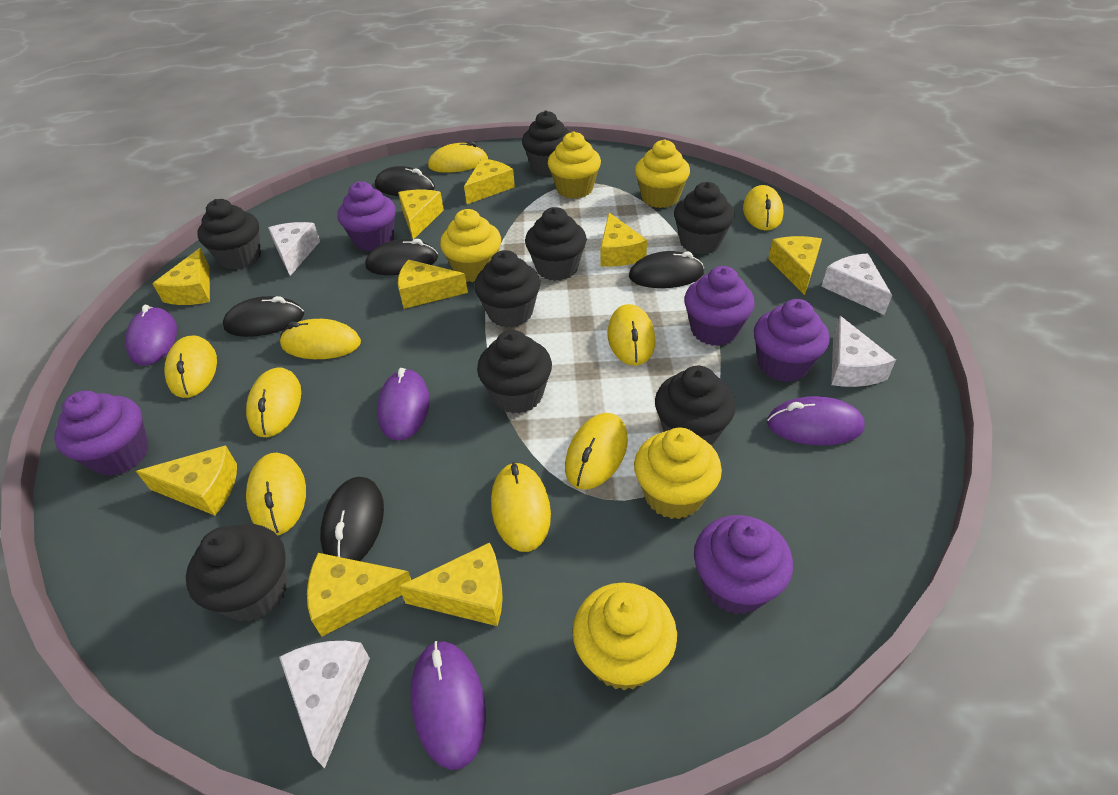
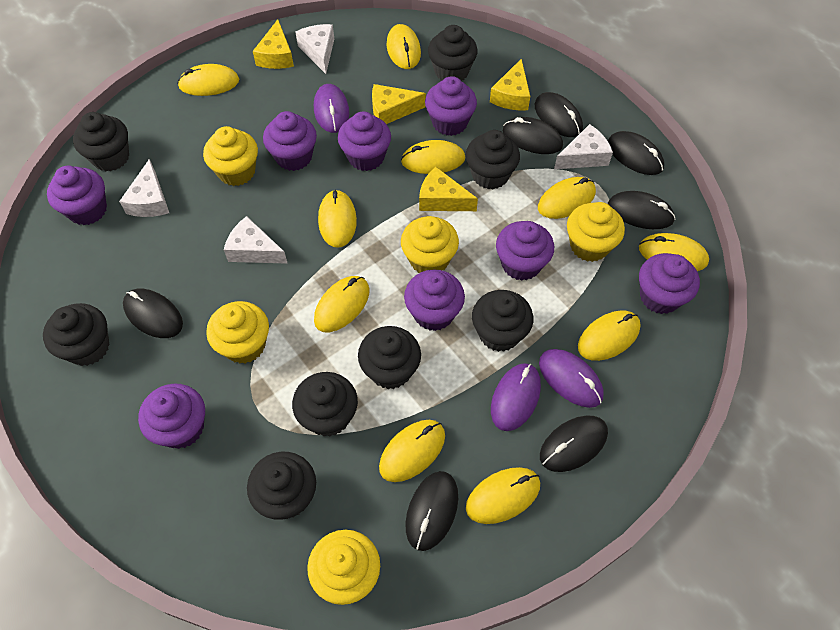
black mouse: [223,296,304,337] [320,477,384,561] [365,239,438,275] [375,166,435,196] [629,251,704,288] = 5 -> [123,289,183,338] [405,471,458,551] [503,117,563,154] [535,92,583,137] [540,415,608,472] [608,131,664,175] [608,191,675,229] = 7
purple cupcake: [54,391,149,476] [338,182,396,251] [684,266,755,346] [694,515,793,615] [754,299,830,382] = 5 -> [47,165,107,225] [138,383,205,449] [263,111,317,171] [338,111,391,171] [404,270,465,331] [425,76,477,136] [496,221,554,281] [639,253,700,314] = 8
purple mouse: [125,305,177,365] [377,368,429,441] [411,641,486,770] [767,396,865,445] = 4 -> [314,84,349,133] [491,363,541,431] [539,349,604,408] = 3
yellow cheese: [136,445,237,516] [152,248,210,305] [307,553,411,637] [398,190,444,240] [398,260,468,309] [398,542,503,626] [464,158,515,204] [600,212,647,267] [768,236,822,295] = 9 -> [253,19,294,69] [372,84,426,124] [419,167,478,211] [490,59,530,110] = 4
yellow mouse: [165,335,217,398] [246,367,301,437] [246,453,306,535] [280,319,361,359] [428,141,488,173] [491,462,551,552] [565,413,628,490] [607,304,655,366] [743,185,784,230] = 9 -> [177,64,239,96] [314,276,370,332] [318,189,357,248] [379,420,445,482] [387,24,421,69] [401,140,465,174] [466,467,540,524] [538,177,596,219] [578,310,641,361] [639,233,709,271] = 10

